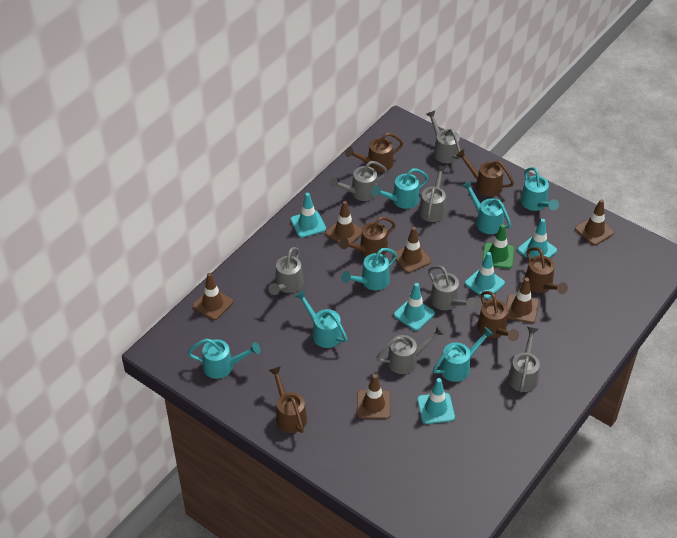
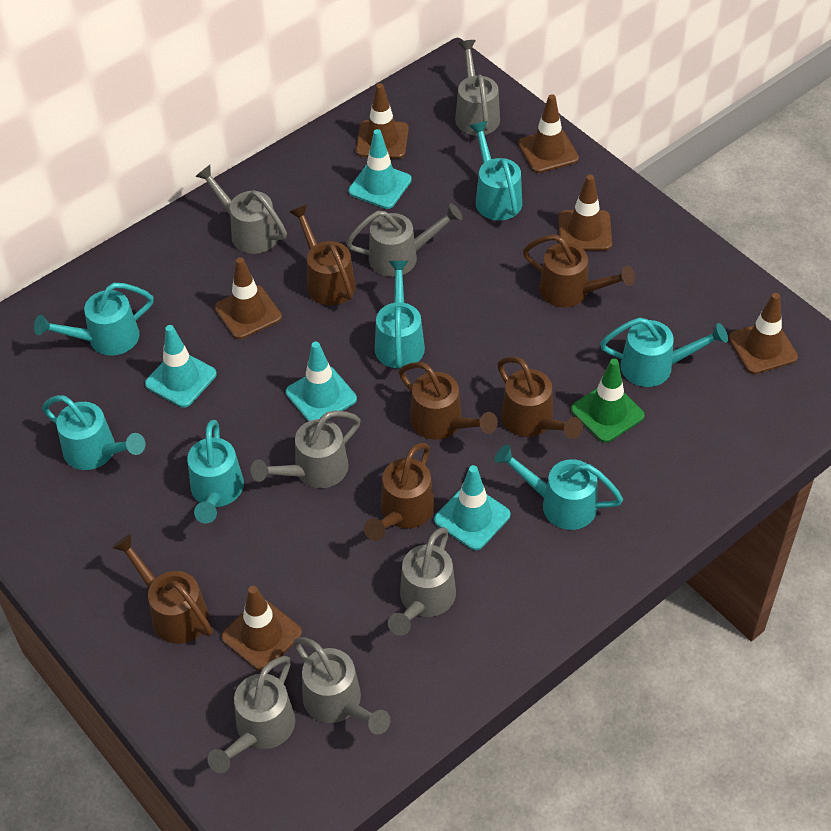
turquoise traffic cone: [291,193,326,238] [394,283,435,331] [417,378,455,424] [465,252,505,299] [518,219,557,259] = 5 -> [145,325,217,408] [286,342,357,421] [348,129,412,209] [434,465,510,550] = 4

